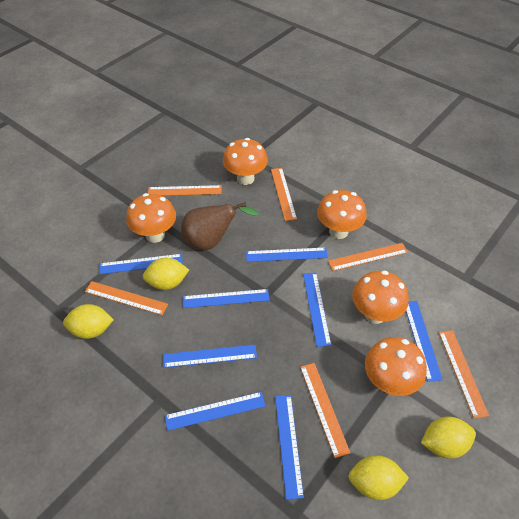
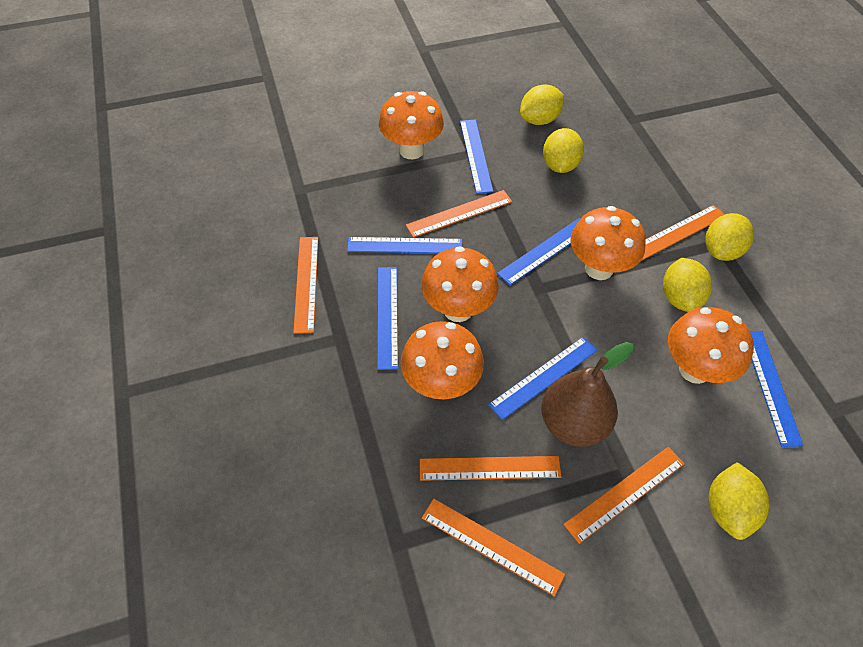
blue ruler: [99,254,183,274] [163,345,257,368] [165,392,265,431] [183,289,270,308] [246,247,328,262] [275,395,304,500] [303,273,331,347] [406,301,443,382] = 8 -> [347,237,462,253] [377,267,398,370] [460,119,494,194] [488,336,598,420] [497,218,580,285] [750,331,803,447] = 6
yellow lemon: [63,304,114,339] [142,258,189,290] [348,455,409,500] [421,416,476,459] = 4 -> [520,84,564,125] [543,128,584,173] [663,258,712,312] [705,213,754,261] [708,462,770,540] = 5

